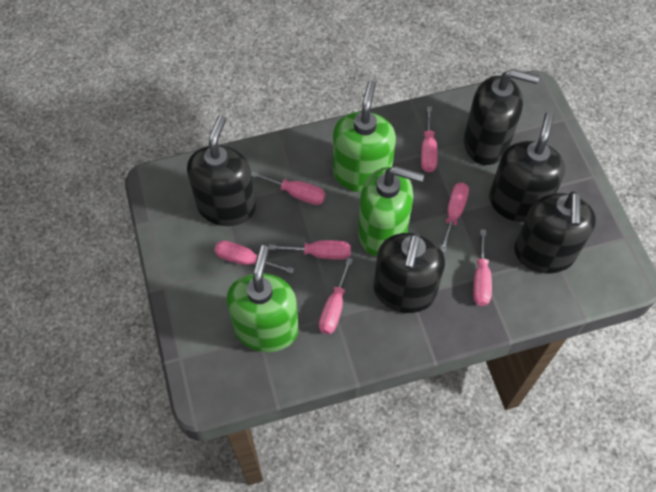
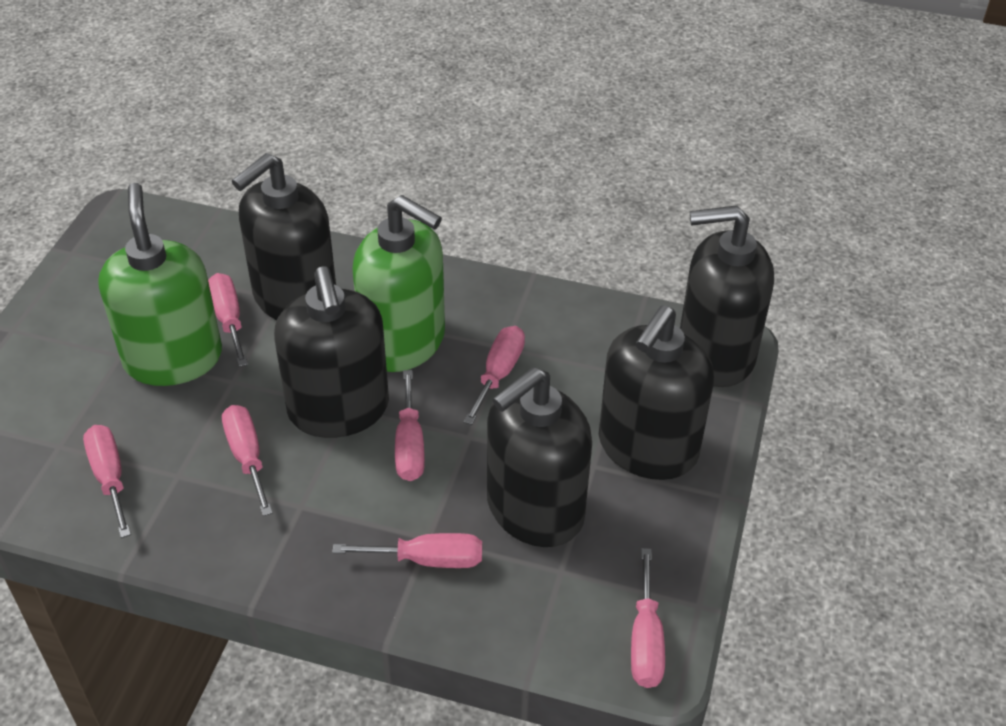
green soap dispenser: [227,245,299,352] [333,81,396,192] [358,166,424,257] = 3 -> [98,183,222,386] [353,195,445,372] = 2

